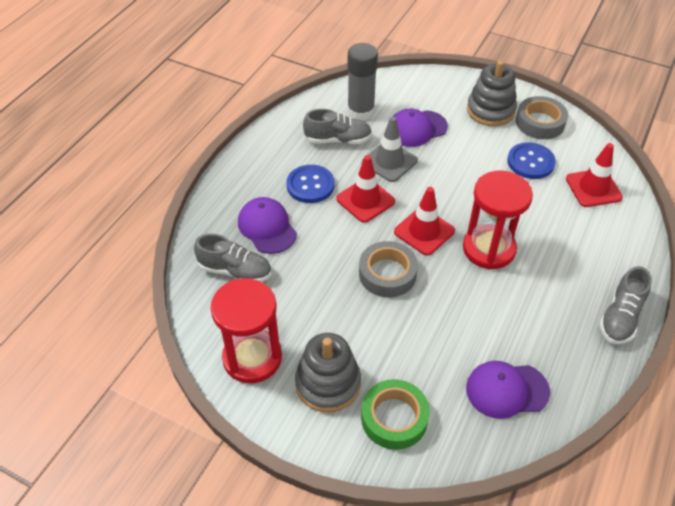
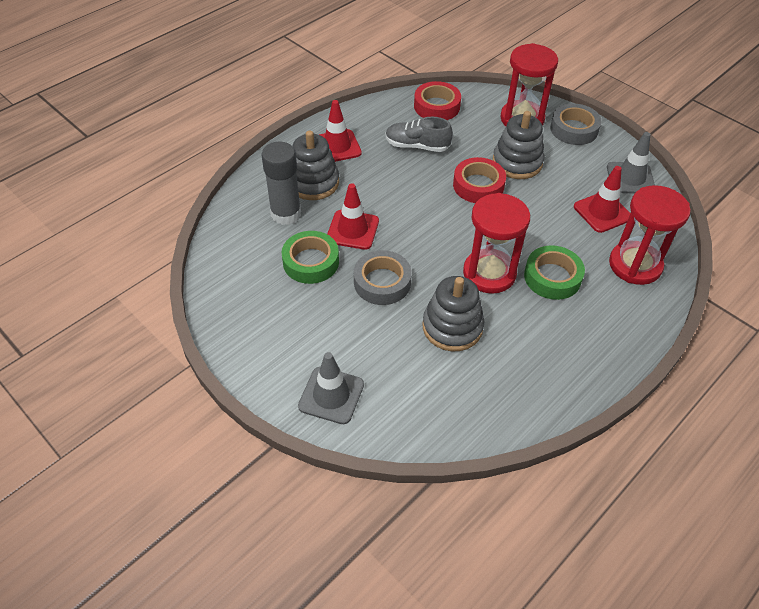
blue button: [286,165,335,203] [507,142,556,179] = 2 -> none = 0
green tape: [361,379,430,450] = 1 -> [282,231,339,284] [524,245,585,300] = 2
grey shoe: [194,234,272,282] [303,109,372,144] [599,266,652,344] = 3 -> [385,117,453,152] = 1
grey stacking toy: [295,333,361,412] [467,60,517,126] = 2 -> [293,131,339,200] [422,276,484,351] [493,111,545,179] = 3
grey traffic cone: [362,116,418,182] = 1 -> [298,352,364,424] [607,132,655,194] = 2
purple cap: [238,197,297,254] [394,109,448,147] [466,361,550,419] = 3 -> none = 0
red hourglass: [211,278,282,383] [463,171,533,270] = 2 -> [463,193,530,294] [500,43,558,126] [609,185,691,285] = 3
red tape: none = 0 -> [414,81,461,120] [453,157,506,203] = 2

